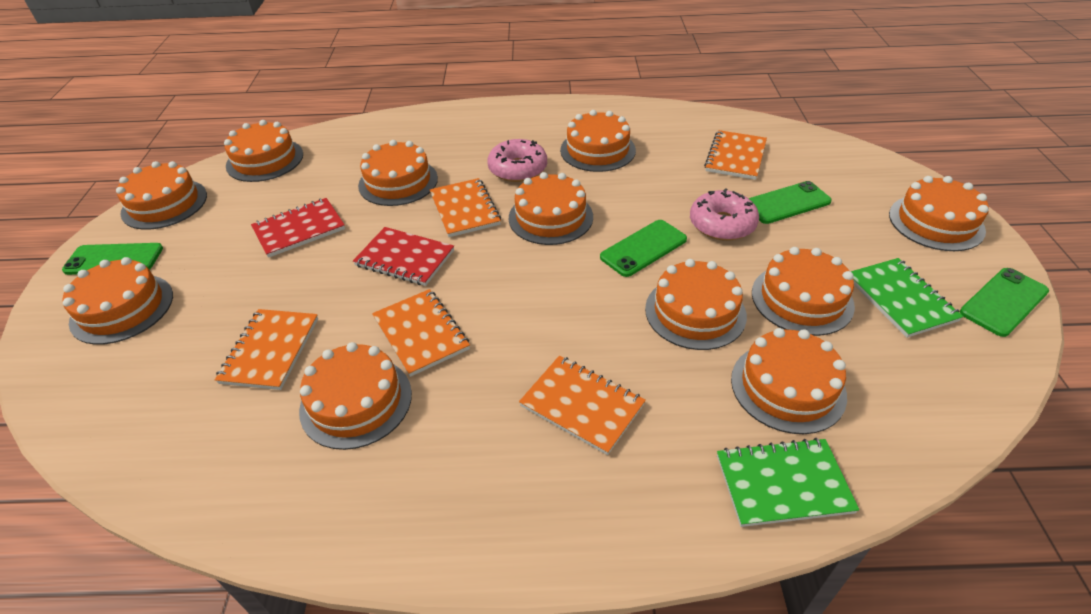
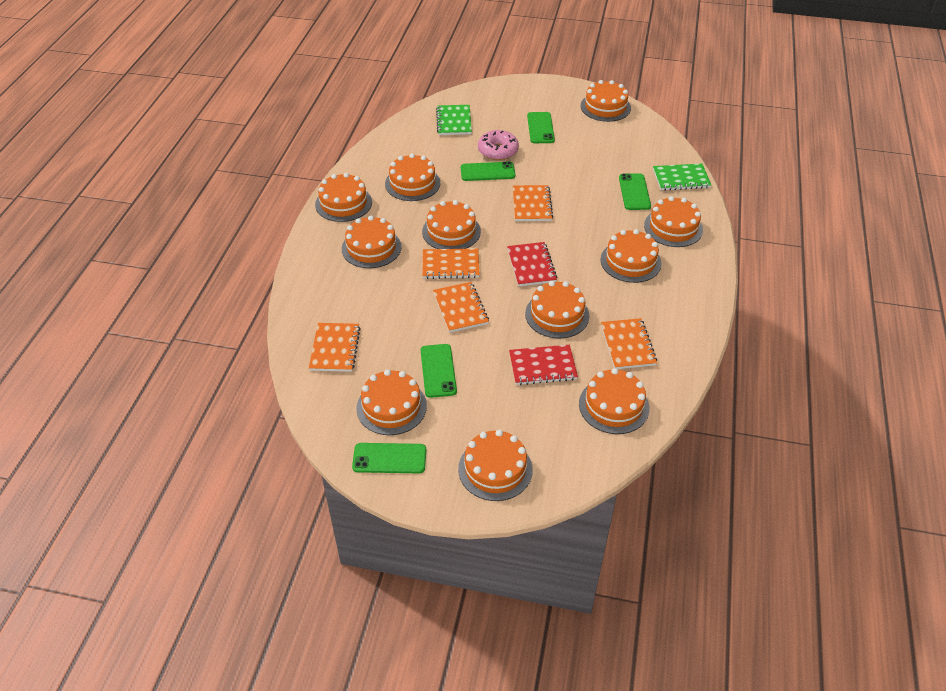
green phone: [62,243,163,275] [600,220,687,277] [748,181,832,224] [960,268,1049,337] = 4 -> [352,443,426,473] [421,344,457,398] [461,161,515,181] [527,112,555,143] [619,173,651,210] = 5
pink donut: [487,139,547,182] [690,188,759,241] = 2 -> [478,130,519,160] = 1

